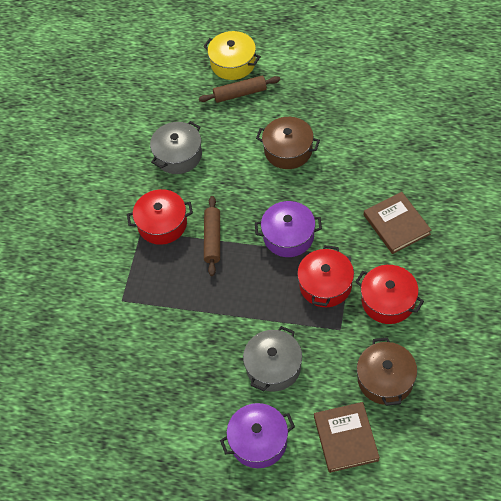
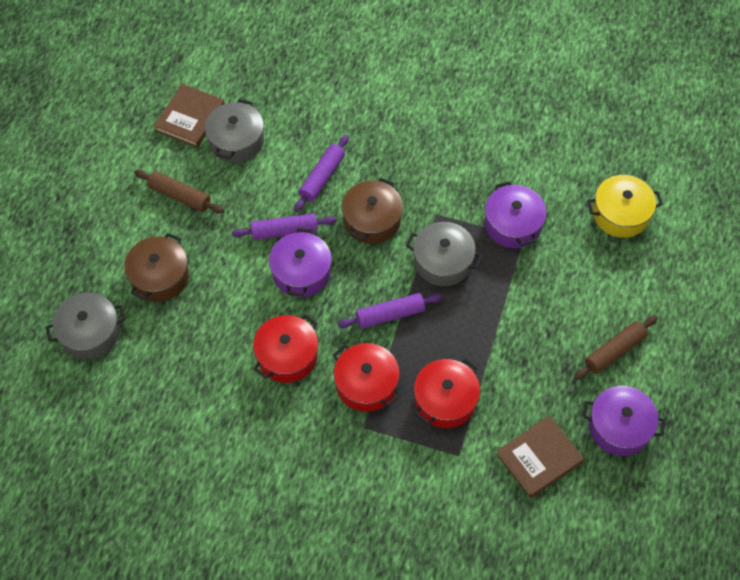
grey pot: [150,121,202,174] [243,326,302,392] = 2 -> [45,293,126,359] [205,99,264,163] [406,222,483,286] = 3
purple pot: [220,403,295,468] [255,201,322,257] = 2 -> [269,228,332,297] [485,181,546,248] [582,386,666,456] = 3
purple rolling pin: none = 0 -> [232,213,336,240] [294,135,349,212] [338,293,442,329] = 3

